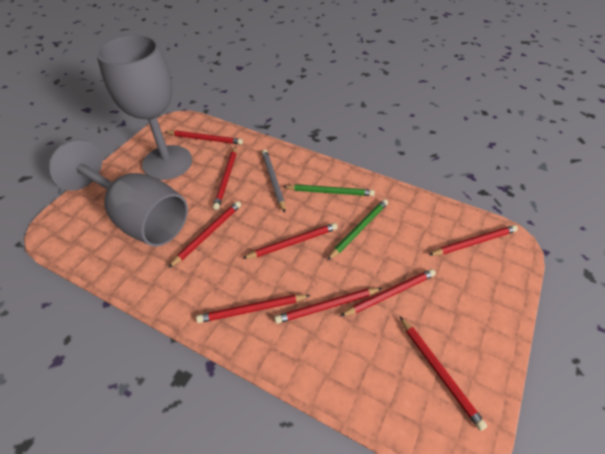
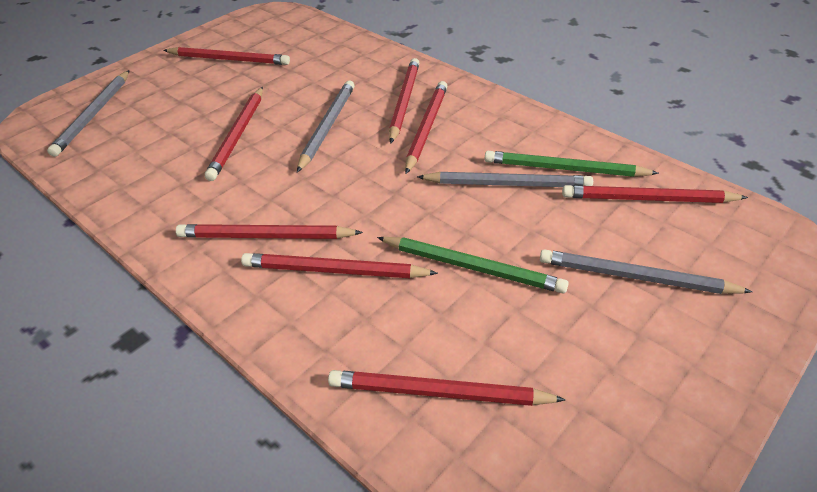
grey goblet: [48,139,188,247] [96,34,192,180] = 2 -> none = 0
grey pencil: [262,149,285,213] = 1 -> [47,70,130,157] [297,80,354,172] [417,172,593,187] [540,249,752,294] = 4
red pencil: [166,130,243,145] [168,201,241,268] [196,294,311,323] [213,146,237,210] [242,223,338,259] [274,288,382,324] [341,269,436,316] [400,317,487,431] [429,225,518,255] = 9 -> [163,47,290,65] [176,224,363,239] [205,87,263,181] [241,253,438,278] [328,370,566,406] [389,58,419,144] [405,81,448,174] [562,185,748,203] = 8

